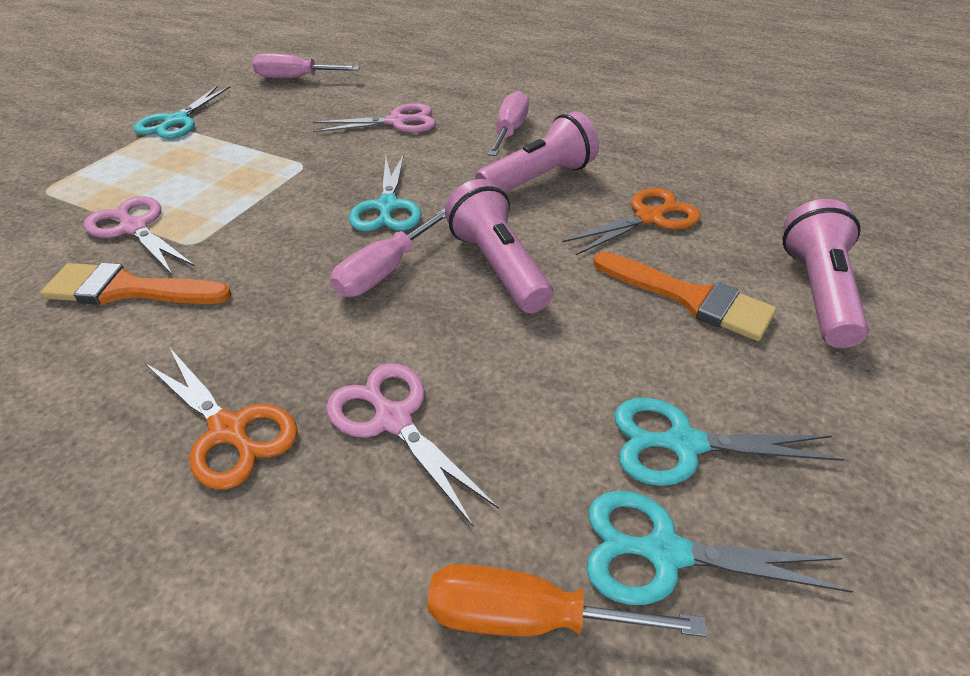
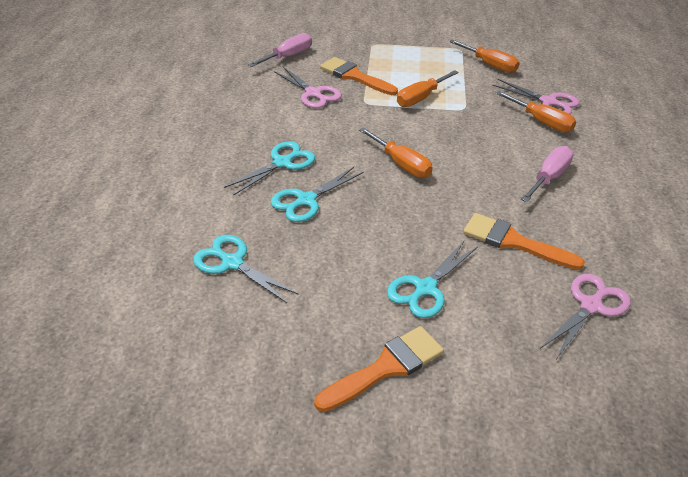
orange brush: [40,263,232,305] [593,252,777,341] = 2 -> [314,326,444,412] [320,57,398,95] [463,213,585,270] = 3
orange scissors: [145,348,298,490] [562,188,700,255] = 2 -> none = 0
orange screwdriver: [427,564,707,637] = 1 -> [359,127,433,178] [397,70,459,107] [449,40,519,73] [496,91,576,133] = 4
pink flashlight: [445,179,553,313] [475,111,599,192] [783,199,869,348] = 3 -> none = 0
pink screwdriver: [252,53,360,78] [330,208,446,297] [488,91,529,156] = 3 -> [248,33,312,67] [521,146,574,202] = 2

